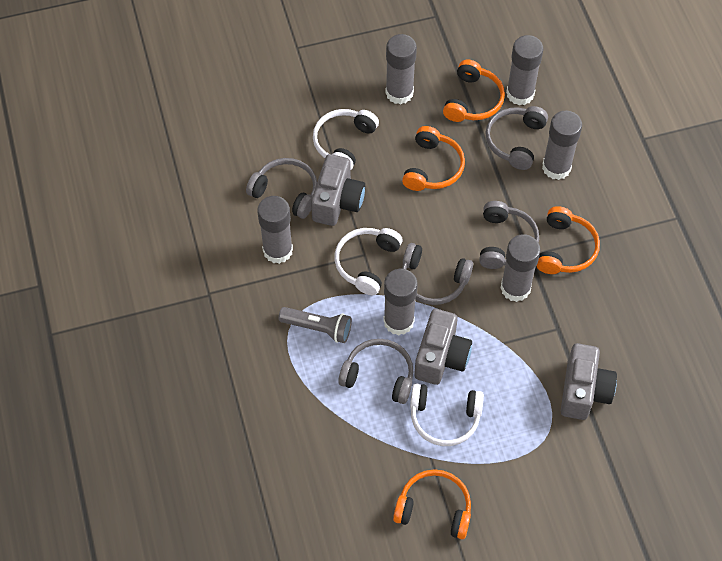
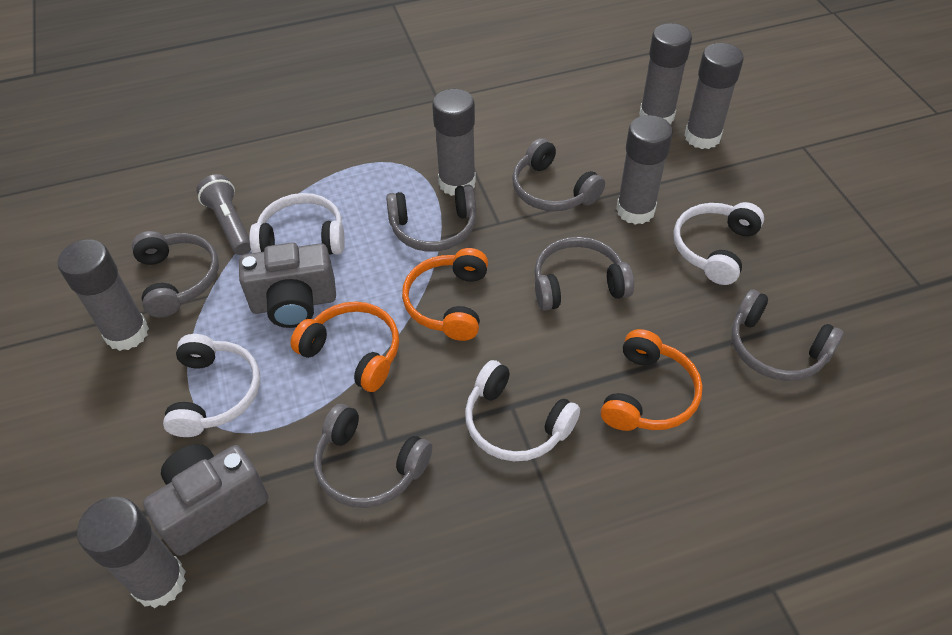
grey camera: [311,154,365,226] [414,309,472,385] [561,343,617,420] = 3 -> [143,444,268,556] [239,242,336,328] = 2
grey headphones: [246,158,317,219] [338,339,414,404] [402,243,473,305] [479,201,539,269] [485,106,548,170] = 5 -> [132,231,219,318] [313,404,432,508] [386,185,476,252] [512,138,605,211] [534,237,634,311] [732,289,844,381] = 6
orange headphones: [393,469,471,539] [402,126,465,191] [443,60,505,122] [536,206,600,274] = 4 -> [290,302,399,392] [402,248,488,341] [601,329,703,431] = 3
white headphones: [313,109,379,170] [334,228,402,295] [410,383,484,446] = 3 -> [163,334,260,437] [249,193,345,255] [465,360,580,461] [674,202,764,285] = 4

